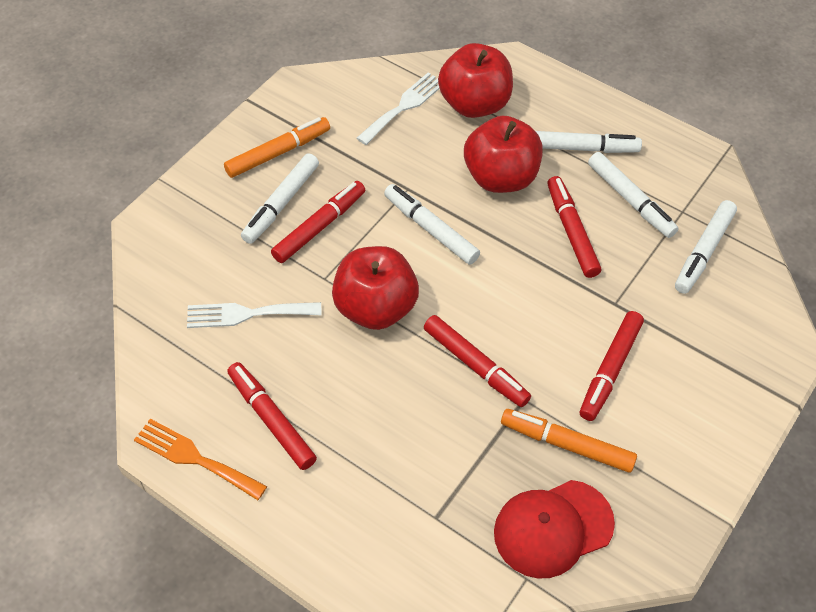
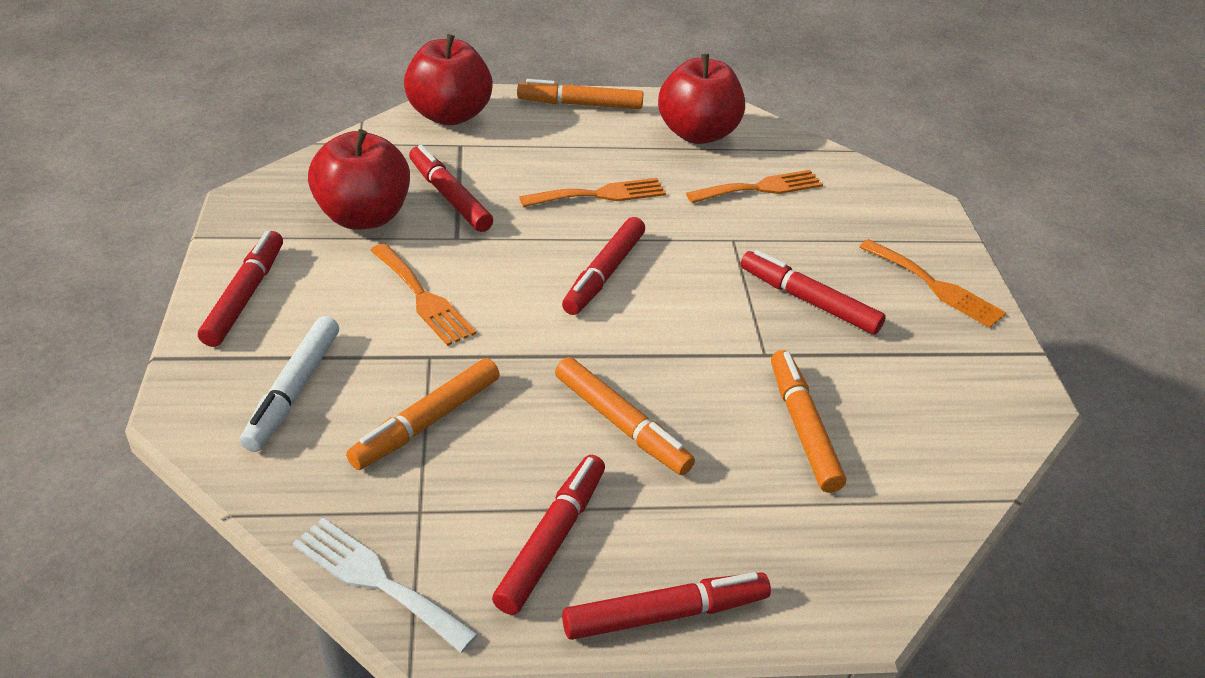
orange fork: [134,419,267,500] = 1 -> [370,243,476,346] [519,178,666,207] [686,170,823,203] [860,239,1007,328] = 4
orange marker: [224,117,330,178] [501,409,637,473] = 2 -> [346,358,500,470] [517,79,643,109] [555,357,695,475] [771,350,846,493] = 4
red cap: [494,480,615,578] = 1 -> none = 0
red marker: [227,362,317,470] [271,181,365,263] [424,315,531,407] [547,176,601,278] [580,311,644,421] = 5 -> [198,231,283,347] [409,145,493,232] [492,455,605,615] [562,217,645,315] [562,572,771,640] [741,250,886,334] = 6
white fork: [187,302,322,328] [357,72,440,145] = 2 -> [293,518,478,653] = 1
white marker: [241,153,319,244] [384,184,480,265] [536,131,642,153] [588,152,679,238] [675,200,737,294] = 5 -> [240,316,339,452] = 1

